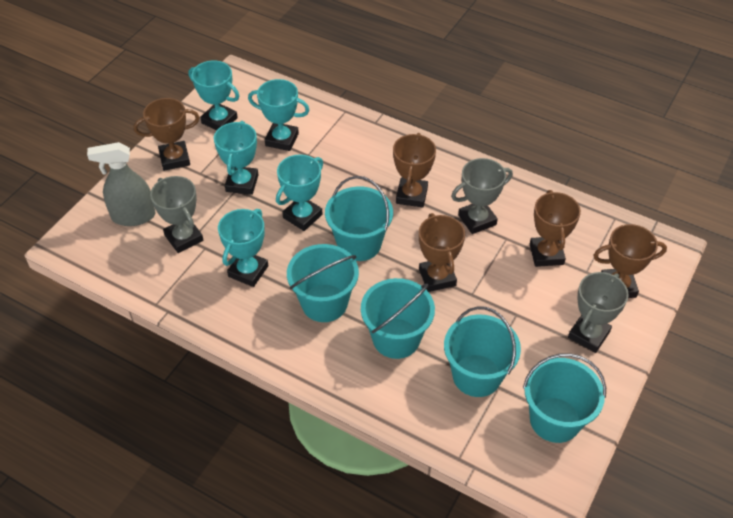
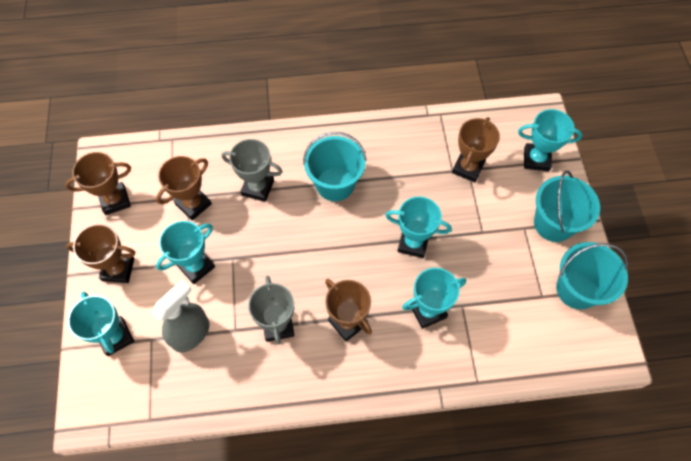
grey trophy: [150,176,203,253] [451,158,513,234] [568,272,629,353] = 3 -> [221,139,283,202] [248,276,294,345] = 2
turquoise bucket: [287,244,359,322] [325,176,393,261] [361,278,435,359] [444,306,521,397] [523,353,606,443] = 5 -> [303,132,366,201] [534,171,600,242] [556,242,628,309] = 3

